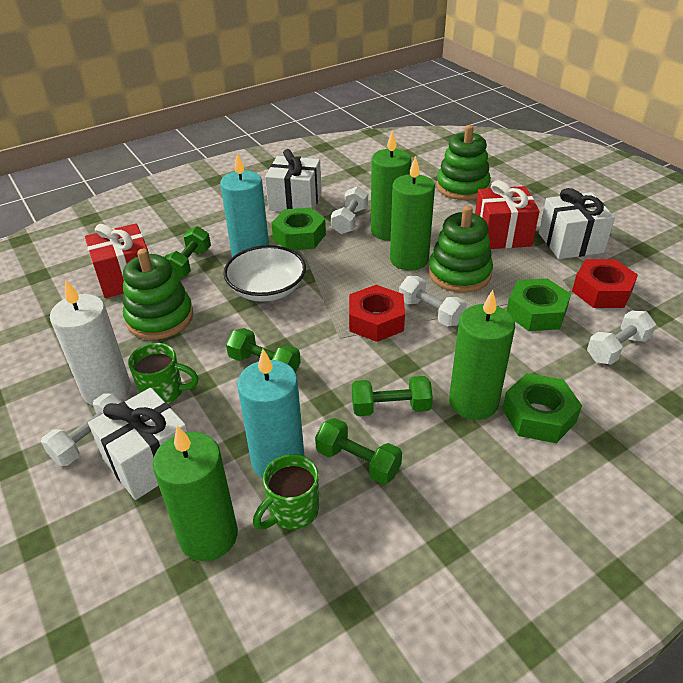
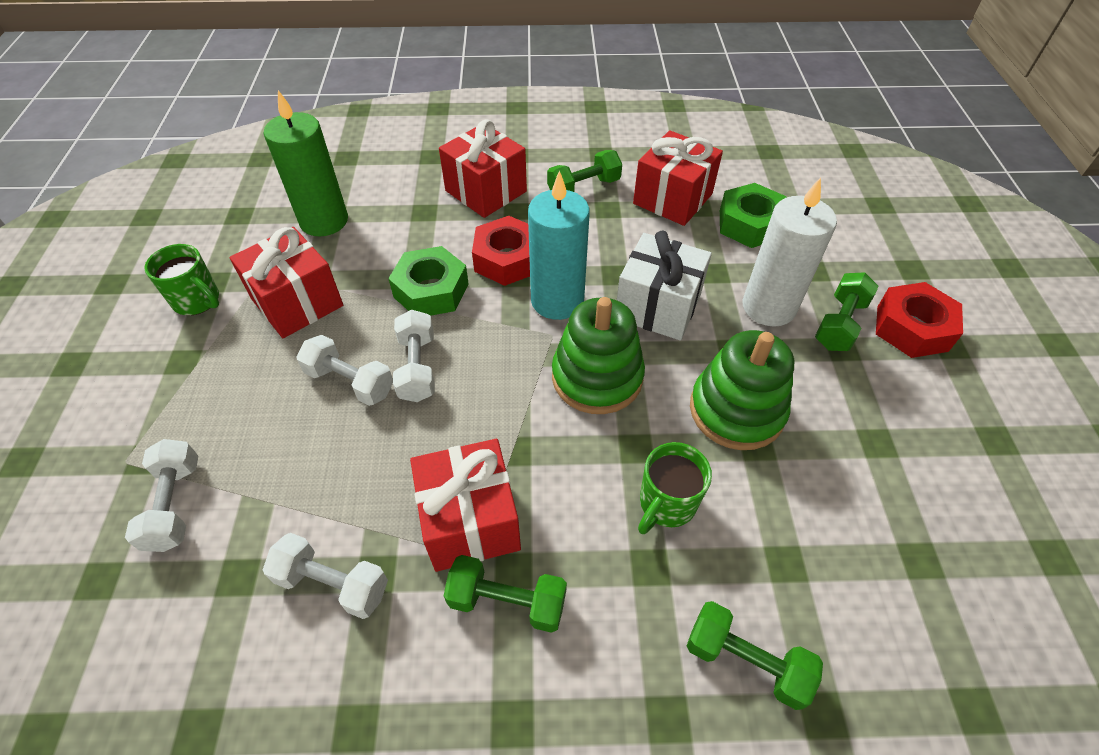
green candle: [153,425,238,561] [371,130,411,241] [390,156,435,271] [449,290,515,420] = 4 -> [264,90,348,237] = 1
green nut: [271,208,326,250] [502,373,582,443] [507,278,571,331] = 3 -> [388,246,469,316] [720,183,787,248] = 2
green stacking toy: [123,249,193,340] [429,206,493,293] [436,125,491,200] = 3 -> [552,297,645,414] [690,330,794,450] = 2
red gift: [85,223,149,298] [475,180,540,249] = 2 -> [229,227,343,338] [410,439,521,572] [439,119,527,218] [633,130,723,226] = 4
turquoise candle: [220,153,269,257] [237,349,304,478] = 2 -> [528,170,590,320] = 1
white bowl: [223,245,306,302] = 1 -> none = 0
white gift: [88,388,188,500] [265,149,322,212] [539,188,615,259] = 3 -> [617,231,712,340] = 1

